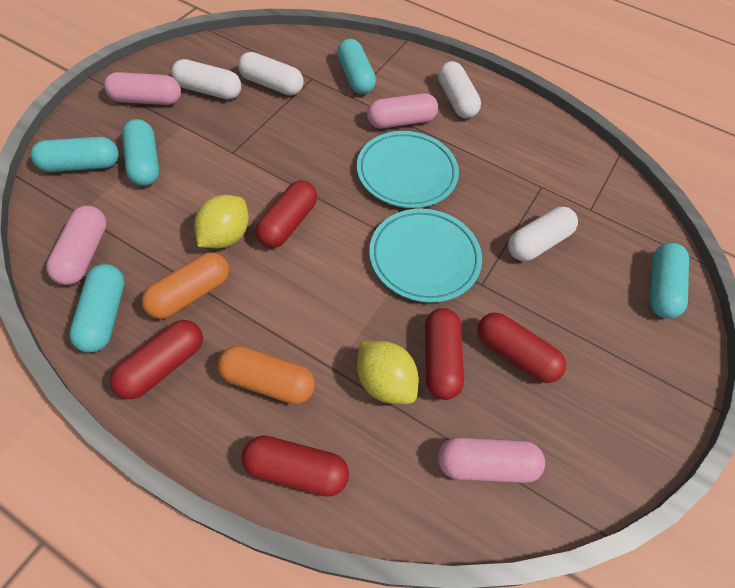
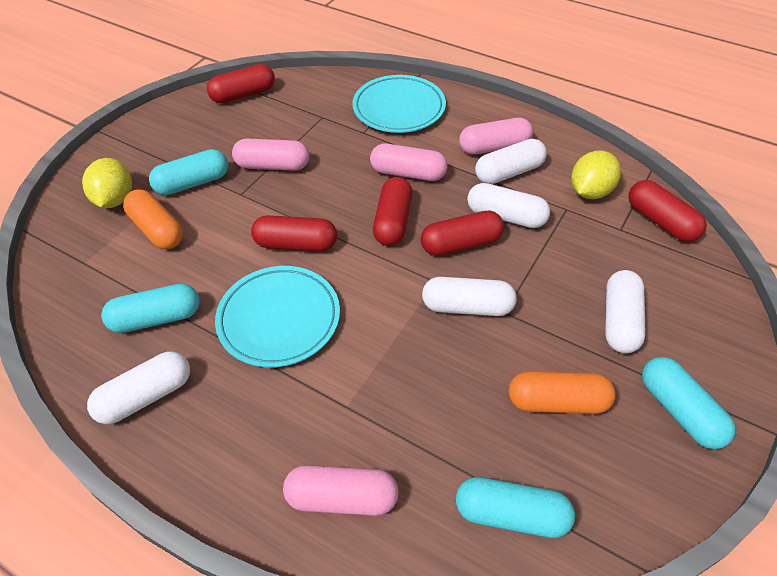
turquoise capsule: [31,137,119,172] [69,264,125,353] [122,119,159,186] [337,39,376,94] [650,243,689,319] = 5 -> [101,284,200,333] [149,149,228,195] [456,477,575,538] [642,357,735,449] = 4
white capsule: [171,59,241,100] [238,52,304,96] [438,61,481,118] [508,207,578,261] = 4 -> [87,351,190,424] [422,277,517,316] [467,183,550,228] [475,139,547,184] [605,270,646,354] = 5

